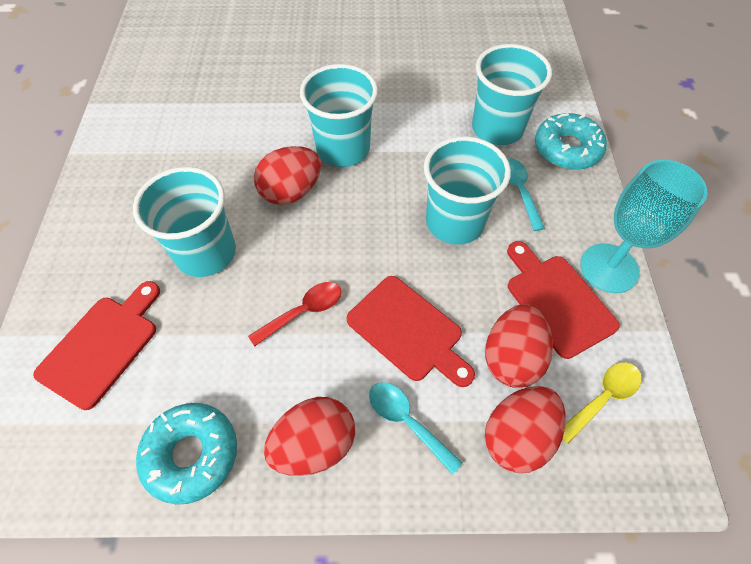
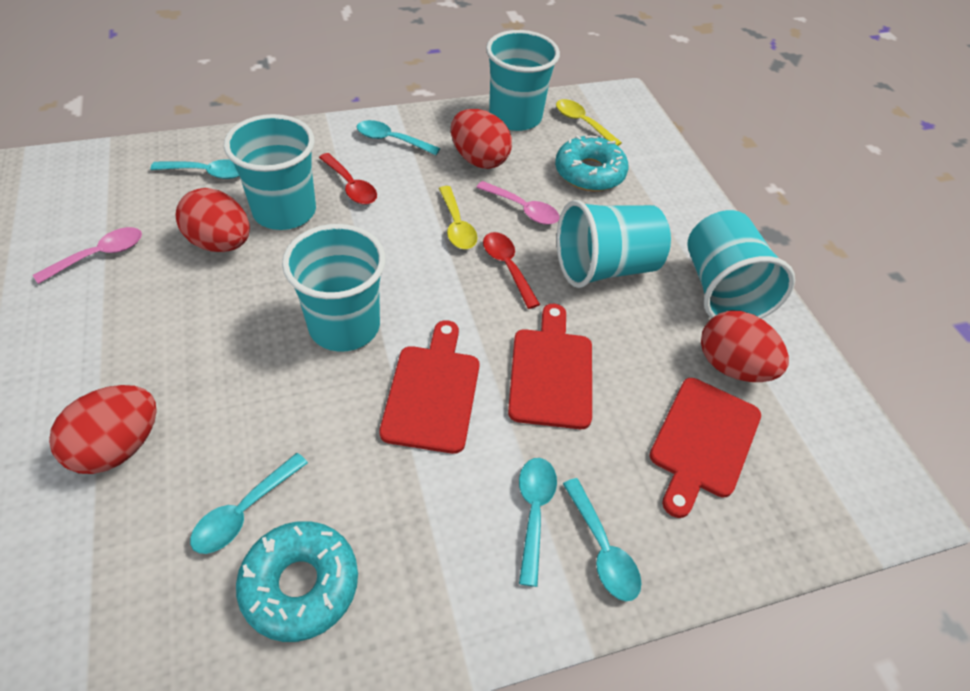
pink spoon: none = 0 -> [33,227,142,284] [476,181,560,225] = 2
red spoon: [248,282,341,346] = 1 -> [319,153,377,204] [483,232,540,309] = 2
turquoise cup: [133,167,236,277] [300,64,378,167] [424,136,511,245] [472,44,552,145] = 4 -> [224,114,316,230] [282,224,386,352] [486,30,560,131] [557,200,671,288] [687,210,795,319] = 5
turquoise goblet: [580,160,708,293] = 1 -> none = 0
turquoise spoon: [369,382,463,475] [507,158,545,231] = 2 -> [150,159,239,179] [190,453,308,554] [357,120,440,155] [519,458,557,587] [563,478,641,601] = 5
yellow spoon: [562,362,641,444] = 1 -> [439,186,478,249] [556,99,622,146] = 2

